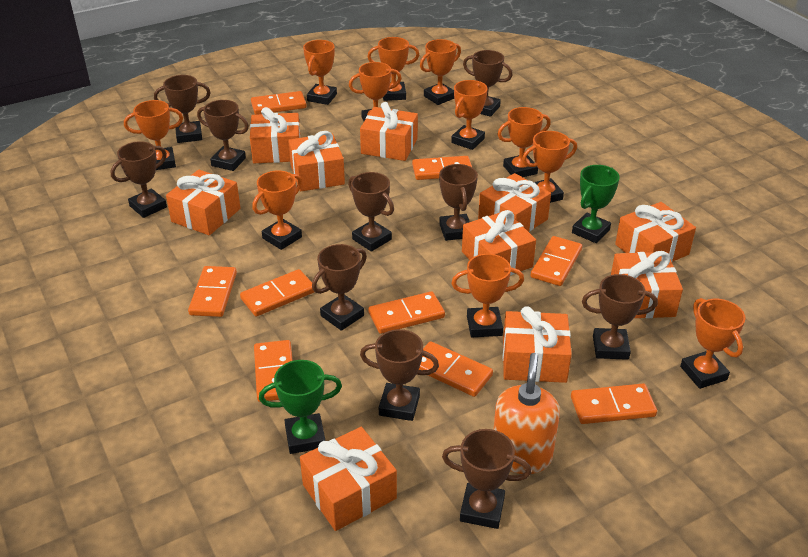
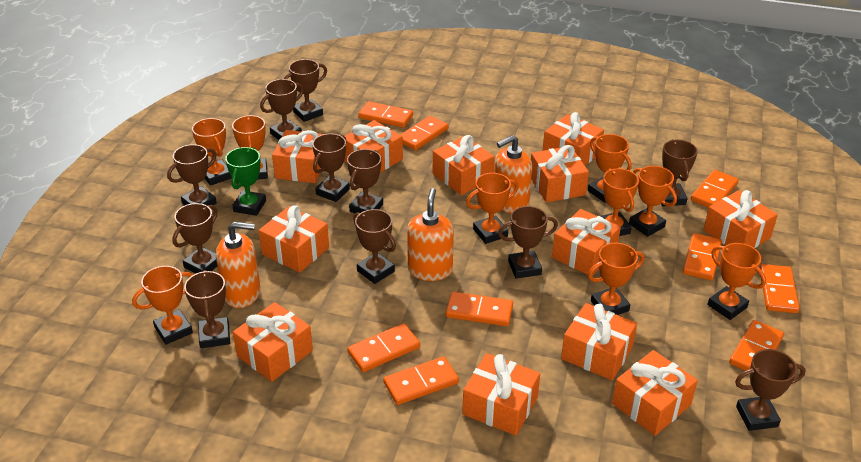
brown trophy: [111,141,167,218] [154,75,211,143] [197,100,249,171] [312,244,367,331] [348,172,394,252] [360,329,439,421] [439,164,478,241] [442,429,531,529] [463,50,513,117] [582,274,658,360] = 10 -> [167,144,217,206] [172,203,218,273] [184,270,230,348] [260,79,304,140] [284,59,327,122] [312,134,350,202] [347,149,383,214] [353,209,396,284] [498,206,558,279] [661,139,698,206] [735,349,806,431] = 11
green trophy: [259,360,342,454] [572,165,620,243] = 2 -> [225,147,266,216] = 1
orange gift: [166,170,240,235] [250,107,301,163] [288,131,345,191] [300,427,397,531] [360,102,418,161] [462,210,536,275] [478,173,551,232] [503,306,572,383] [611,251,683,318] [615,202,696,262] = 10 -> [233,302,313,382] [259,205,329,273] [272,130,323,183] [344,120,403,172] [433,135,495,195] [462,353,540,436] [531,145,589,203] [543,112,604,165] [552,209,621,276] [561,303,637,380] [612,350,698,436] [704,190,778,248] = 12
orange soap dispenser: [493,353,560,474] = 1 -> [216,222,260,308] [407,188,454,281] [494,135,532,213] = 3
orange trophy: [124,100,183,170] [252,170,302,250] [303,40,337,105] [349,62,402,121] [367,37,419,101] [420,39,461,105] [451,80,488,150] [451,254,524,337] [497,107,551,177] [522,131,577,203] [680,298,746,389] = 11 -> [132,266,194,345] [192,118,232,186] [232,115,268,180] [466,173,519,244] [588,134,632,203] [588,243,644,315] [600,168,639,236] [629,166,677,237] [707,243,766,320] = 9

